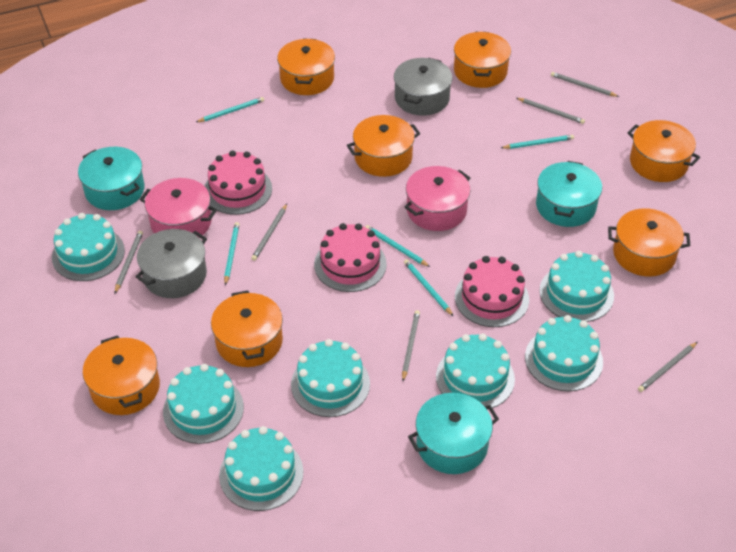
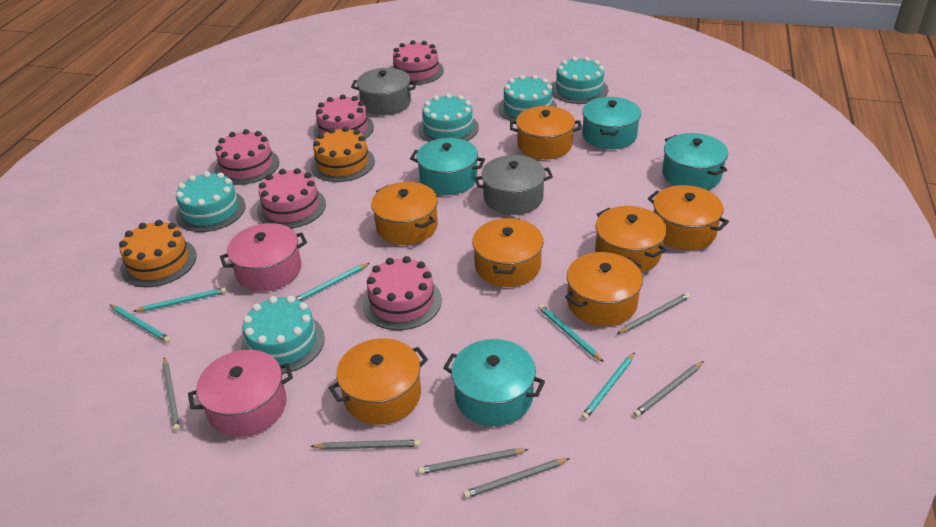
orange cake: none = 0 -> [119,220,197,287] [311,126,375,182] = 2
pink cake: [205,150,272,215] [314,223,387,292] [455,256,529,327] = 3 -> [215,129,279,185] [257,168,326,228] [314,95,374,139] [363,256,442,330] [392,40,444,85] = 5
turquoise cake: [52,213,125,281] [163,364,244,444] [219,426,303,511] [291,339,370,417] [436,333,515,408] [525,315,603,391] [539,251,614,322] = 7 -> [176,171,246,232] [241,296,325,374] [418,93,479,142] [498,75,557,121] [552,57,608,104] = 5
turquoise pot: [78,147,145,210] [408,393,499,474] [536,161,602,227] = 3 -> [410,138,485,195] [443,339,545,426] [582,97,641,149] [662,133,728,190] = 4

